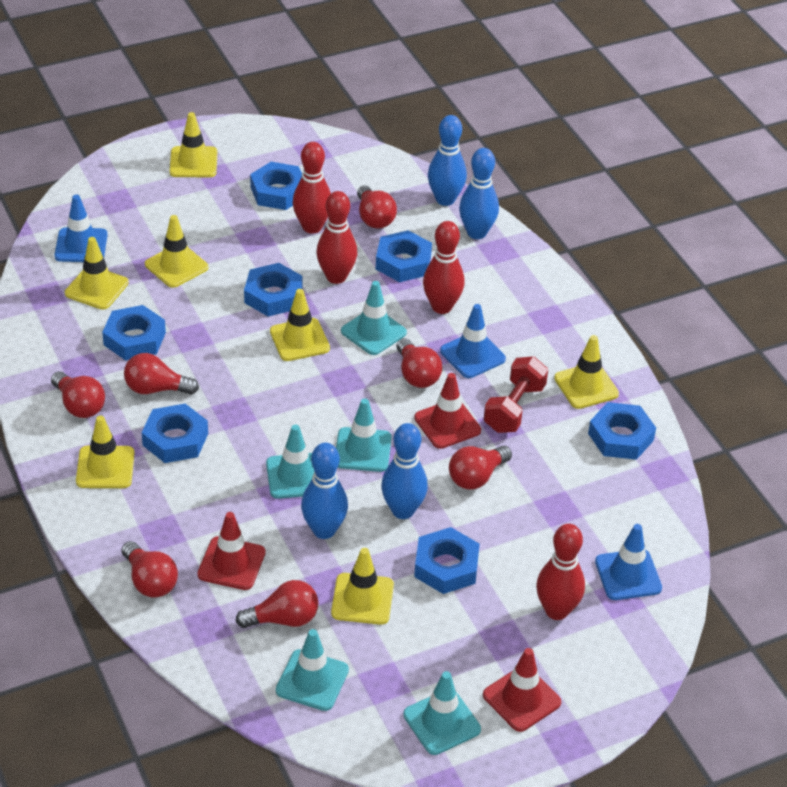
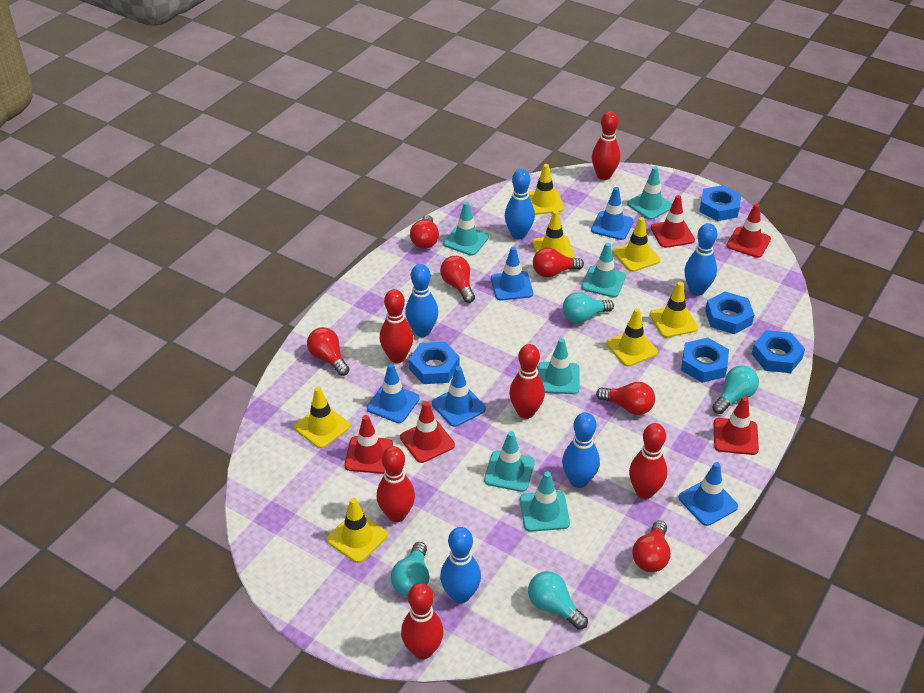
blue bowling pin: [301,443,348,539] [381,423,428,519] [428,115,467,206] [459,148,499,239] = 4 -> [405,264,438,337] [440,527,481,603] [505,169,535,239] [562,412,600,488] [684,223,717,296] = 5
blue nut: [102,305,166,360] [142,404,208,463] [244,263,302,316] [250,162,302,210] [376,230,432,282] [414,527,480,594] [588,402,656,460] = 7 -> [409,342,459,384] [681,338,729,383] [699,185,741,221] [705,291,754,334] [752,330,805,373] = 5
blue traffic cone: [54,195,108,262] [440,304,506,378] [595,524,662,600] = 3 -> [367,363,420,423] [432,366,486,427] [491,247,533,300] [591,187,633,240] [679,462,738,526] = 5
red bowling pin: [292,142,331,234] [316,191,357,284] [423,221,465,314] [536,524,585,620] = 4 -> [377,446,415,522] [380,289,413,363] [401,583,444,659] [509,344,545,419] [592,111,620,180] [629,423,667,499] = 6
red dumbbell: [484,356,548,433] = 1 -> none = 0
red light bulb: [51,371,105,418] [122,541,178,598] [124,353,199,395] [236,580,318,628] [357,185,397,229] [396,338,442,388] [449,446,512,490] = 7 -> [307,327,350,376] [410,215,439,249] [440,256,475,303] [533,248,584,277] [596,382,655,415] [632,521,671,572] = 6
red traffic cone: [197,512,266,590] [414,373,481,449] [483,648,561,732] = 3 -> [344,415,393,474] [400,401,455,463] [651,195,695,248] [714,396,759,455] [726,203,771,258] = 5
turquoise light bulb: none = 0 -> [391,542,429,596] [528,571,588,630] [563,292,614,323] [712,365,759,414] = 4
turquoise traffic cone: [266,425,314,499] [276,629,349,711] [336,398,392,472] [341,281,407,355] [403,671,481,755] = 5 -> [443,201,489,256] [484,431,535,492] [520,471,570,532] [538,338,579,394] [581,242,626,297] [627,167,672,220] = 6

